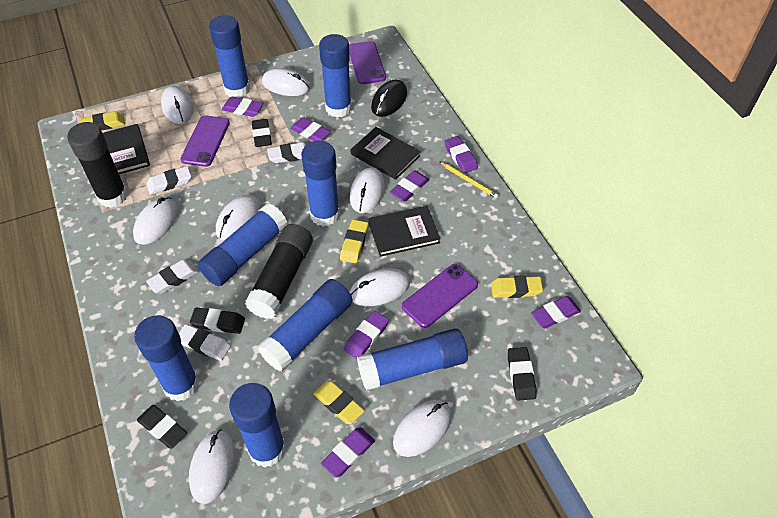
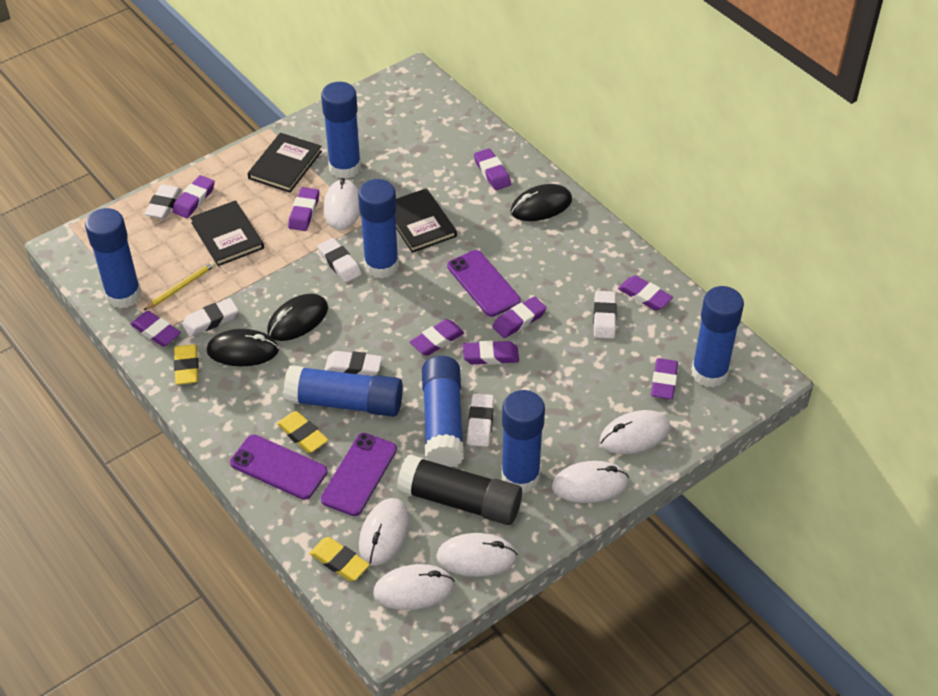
black eraser: [137,405,187,449] [190,307,245,334] [252,119,272,147] [508,347,536,401] = 4 -> none = 0
black glue stick: [67,122,128,208] [245,224,313,319] = 2 -> [397,455,522,525] = 1
black mouse: [371,80,407,117] = 1 -> [207,329,279,366] [267,294,328,341] [510,184,572,221] = 3
blue glue stick: [134,315,199,402] [198,203,288,286] [209,15,250,98] [229,383,286,468] [258,279,353,371] [301,141,340,227] [319,34,352,118] [357,328,468,391] = 8 -> [85,208,141,308] [283,365,403,417] [321,82,361,179] [358,179,399,279] [422,356,464,467] [501,390,545,493] [691,286,744,388] = 7
purple eraser: [222,97,263,117] [290,117,331,141] [321,428,375,478] [344,311,389,359] [390,171,429,201] [444,136,478,173] [531,296,581,328] = 7 -> [130,311,181,347] [172,175,215,218] [288,187,319,231] [410,319,464,356] [463,341,519,365] [474,148,511,190] [492,296,547,338] [618,275,673,311] [651,358,678,399] = 9
white eraser: [146,166,191,195] [146,259,199,294] [179,324,231,361] [267,142,307,163] = 4 -> [145,184,182,219] [182,298,238,337] [318,238,362,282] [324,351,382,376] [467,394,494,447] [593,291,617,339] = 6
white mouse: [133,197,178,245] [161,86,193,124] [189,430,235,504] [216,195,260,240] [262,68,310,96] [350,167,385,213] [350,268,410,306] [393,400,452,457] = 8 -> [324,178,360,230] [359,498,410,566] [373,564,455,610] [436,533,518,577] [552,461,629,503] [600,410,670,454] = 6
yellow eraser: [80,111,125,130] [313,381,365,424] [340,220,369,263] [491,276,543,298] = 4 -> [174,344,199,385] [277,411,328,453] [309,537,370,581] = 3

